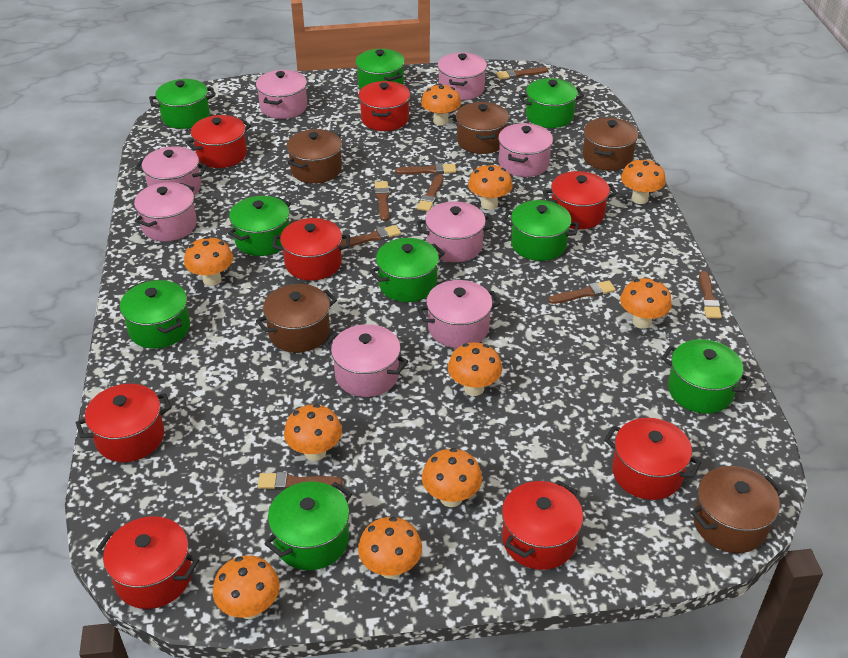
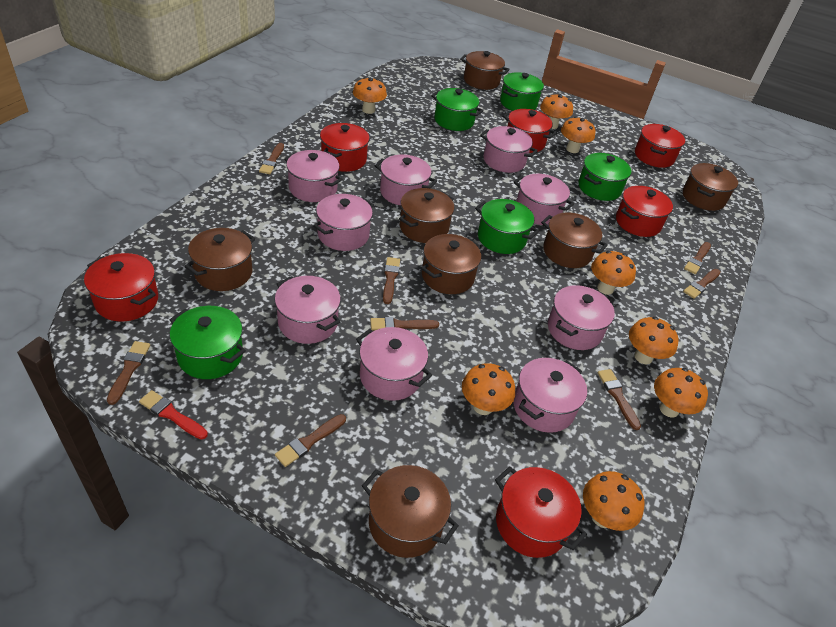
brown pot: [256,284,337,353] [287,129,342,184] [456,102,509,154] [582,117,638,171] [691,466,783,553] = 5 -> [184,228,255,291] [362,465,459,558] [399,188,454,243] [421,234,481,294] [460,51,510,90] [541,212,608,268] [683,163,738,211] = 7
green pot: [120,280,190,349] [149,79,215,129] [228,196,291,256] [264,482,352,570] [355,49,405,89] [370,238,445,302] [502,200,579,261] [519,78,584,128] [661,339,752,414] = 9 -> [170,306,246,379] [431,88,484,131] [475,199,539,254] [500,72,544,111] [578,153,631,201] = 5
orange mushroom: [184,237,233,286] [213,555,280,619] [284,404,342,461] [358,517,422,579] [421,83,461,126] [422,448,482,507] [448,342,502,396] [468,164,513,210] [620,278,672,329] [621,158,666,204] = 10 -> [353,77,387,114] [462,363,515,415] [540,94,573,129] [561,117,595,153] [583,471,644,531] [591,251,636,295] [629,317,679,364] [654,368,708,418] = 8
pink pot: [134,182,197,241] [135,146,207,195] [256,70,307,119] [324,324,408,397] [417,201,494,262] [417,280,501,348] [437,52,487,100] [498,123,553,177] = 8 -> [275,276,341,344] [284,150,343,202] [313,194,374,251] [356,327,432,401] [375,155,437,206] [480,126,538,173] [513,358,587,433] [514,174,574,225] [548,285,615,350] = 9
red brush: none = 0 -> [139,390,208,439] = 1
red pot: [76,384,172,462] [96,516,199,609] [185,115,251,168] [272,218,350,281] [359,81,410,131] [502,480,583,570] [543,171,617,229] [604,418,701,500] = 8 -> [84,253,158,322] [320,123,369,172] [495,467,587,558] [503,109,557,153] [616,186,673,237] [635,124,685,168] = 6

